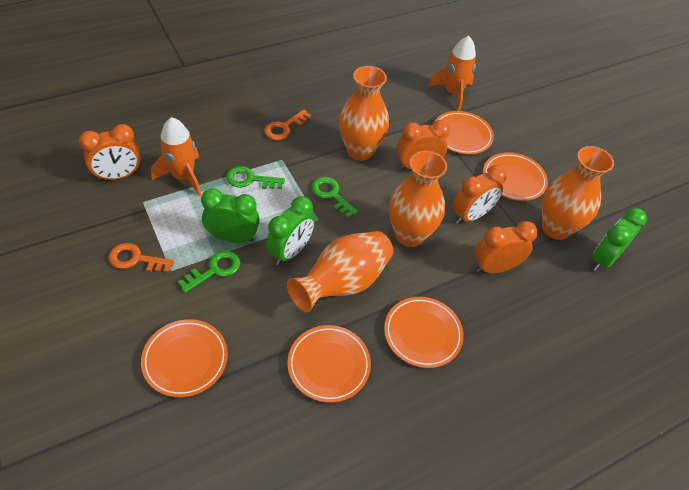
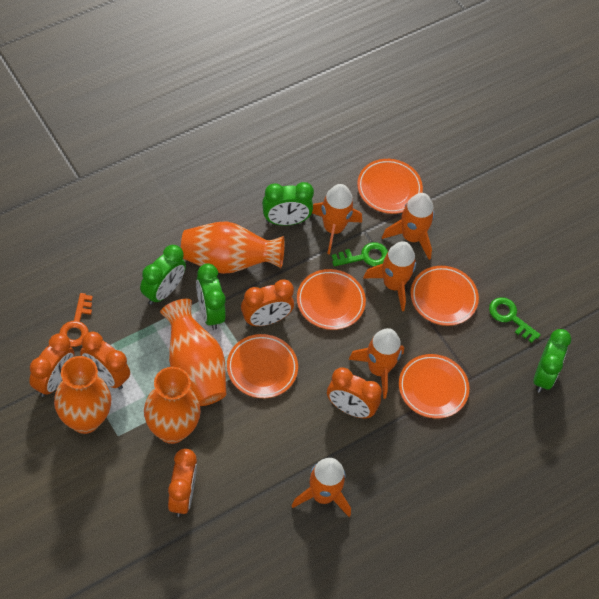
green clock: [201,188,260,243] [266,196,315,265] [592,208,647,271] = 3 -> [140,245,186,305] [196,263,226,330] [262,182,314,226] [533,329,571,393] = 4
green key: [178,251,241,293] [226,166,285,189] [312,177,358,218] = 3 -> [332,242,388,266] [489,297,541,343] = 2
orange clock: [79,124,141,181] [397,120,450,170] [453,165,507,224] [475,221,538,273] = 4 -> [29,333,74,397] [80,331,130,389] [168,449,197,517] [241,279,294,326] [327,367,382,419] = 5
orange key: [108,243,175,273] [264,109,311,140] = 2 -> [59,293,93,347] = 1
orange rocket: [151,117,201,196] [428,36,476,111] = 2 -> [292,458,351,517] [312,184,362,254] [348,328,404,399] [363,241,416,311] [382,193,435,260] = 5

